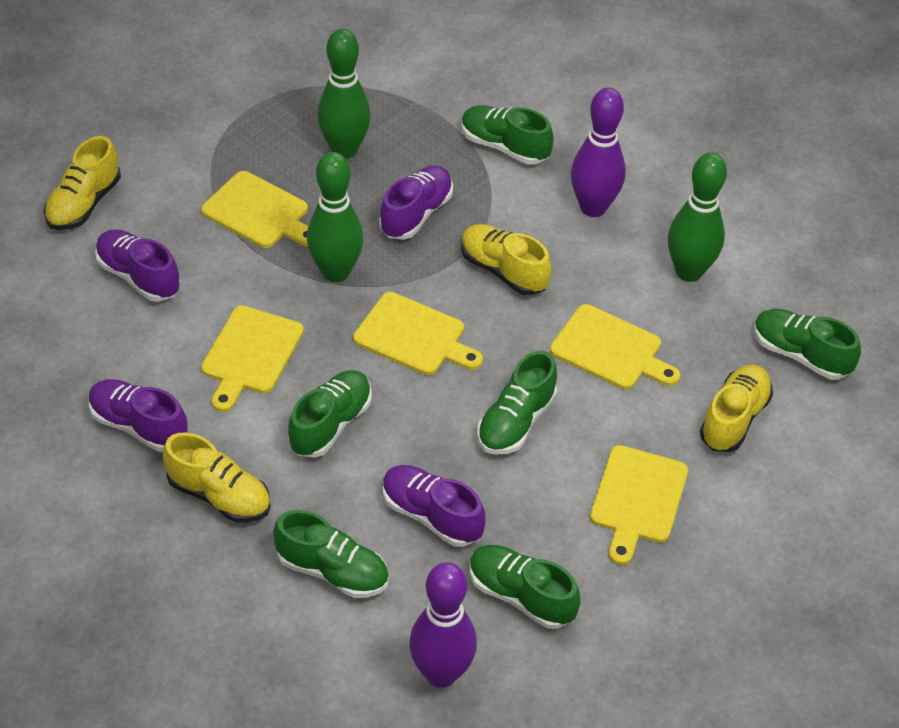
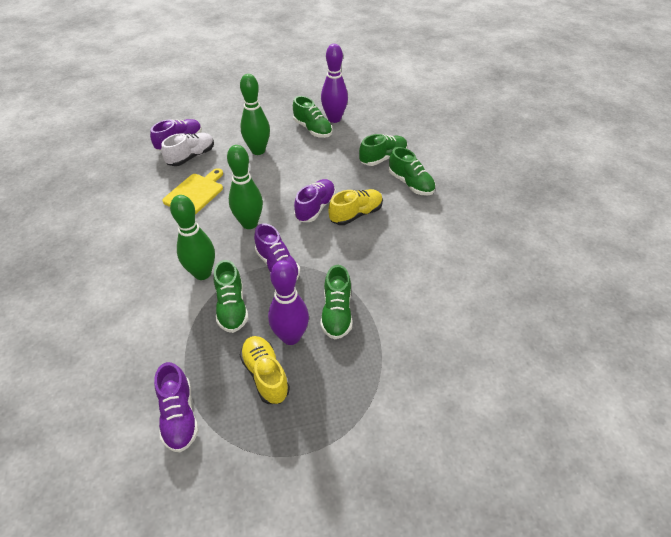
green shoe: [273,510,389,598] [288,370,372,457] [461,105,554,165] [469,545,581,629] [477,351,557,455] [754,309,861,380] = 6 -> [214,260,248,333] [293,96,333,138] [320,265,353,339] [359,134,408,166] [389,147,436,196] = 5
white shoe: none = 0 -> [161,133,214,166] = 1
yellow cutting board: [201,171,308,248] [201,306,304,412] [353,292,483,375] [550,304,680,389] [590,445,688,565] = 5 -> [162,168,223,215] = 1
yellow shoe: [44,136,121,230] [163,432,271,523] [461,224,552,295] [700,365,773,452] = 4 -> [240,336,290,404] [328,189,383,225] = 2

